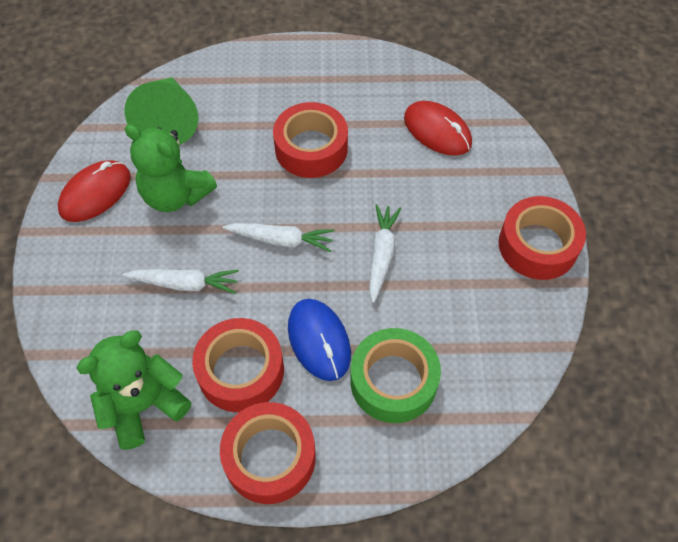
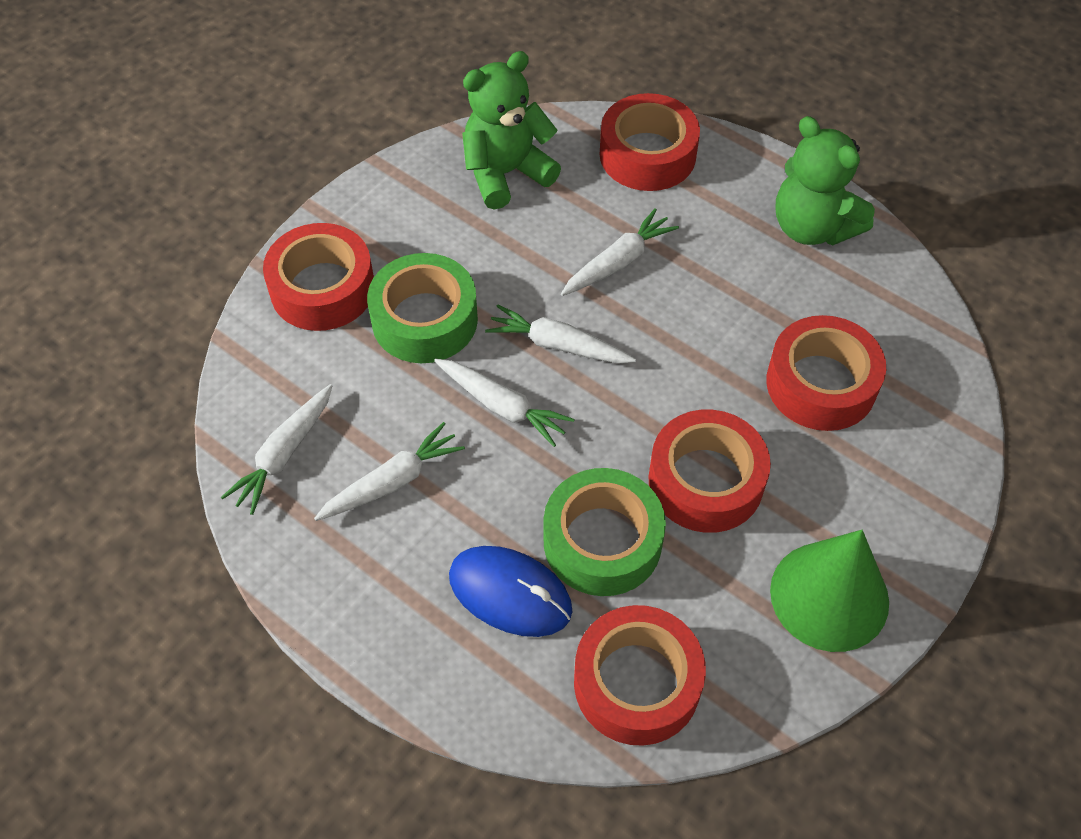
green tape: [351,328,441,423] = 1 -> [367,253,478,363] [543,468,666,596] = 2
red mouse: [58,160,131,222] [404,101,472,156] = 2 -> none = 0
red tape: [192,318,284,412] [220,402,316,504] [273,102,348,178] [499,196,586,280] = 4 -> [263,223,374,331] [574,605,706,746] [599,93,700,191] [648,410,771,533] [766,315,886,431] = 5
white carrot: [122,269,239,294] [223,223,335,252] [369,204,402,303] = 3 -> [221,384,332,515] [314,422,465,521] [434,359,575,447] [485,304,636,364] [561,208,679,296] = 5

